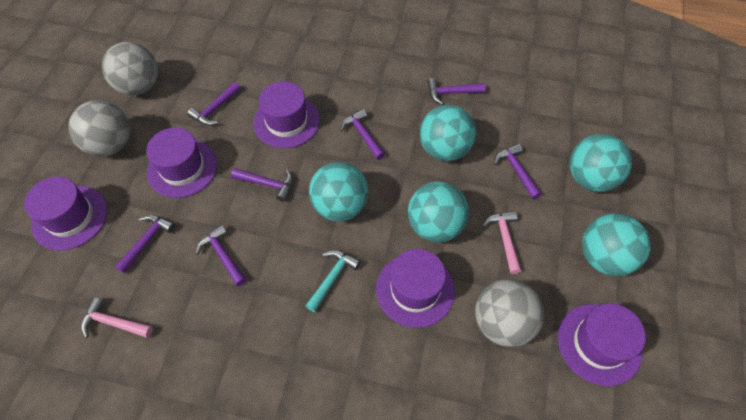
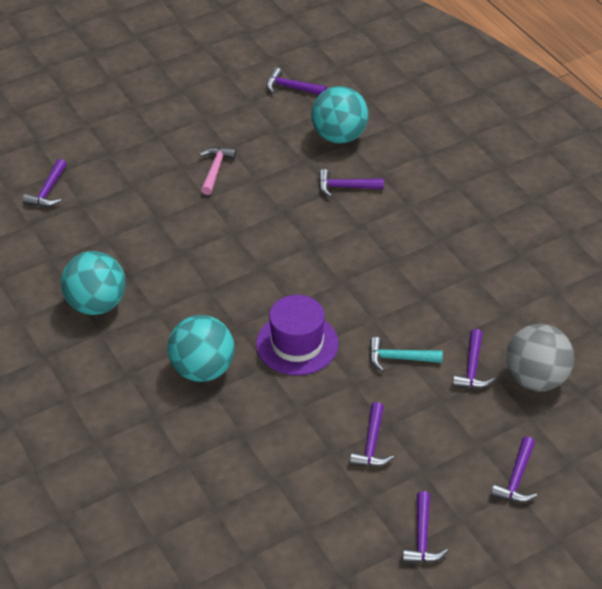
grey ball: [68,100,130,157] [102,42,158,95] [475,279,544,347] = 3 -> [506,324,574,391] = 1
pink hammer: [81,297,153,338] [482,211,521,274] = 2 -> [200,147,236,195] = 1
purple hat: [24,177,107,250] [146,128,217,198] [253,81,320,148] [376,249,455,328] [558,303,646,386] = 5 -> [256,295,339,375] = 1
turquoise ball: [309,162,369,221] [408,182,469,242] [420,105,476,161] [570,134,632,192] [582,213,651,276] = 5 -> [61,251,126,315] [167,315,235,382] [311,86,368,144] = 3

